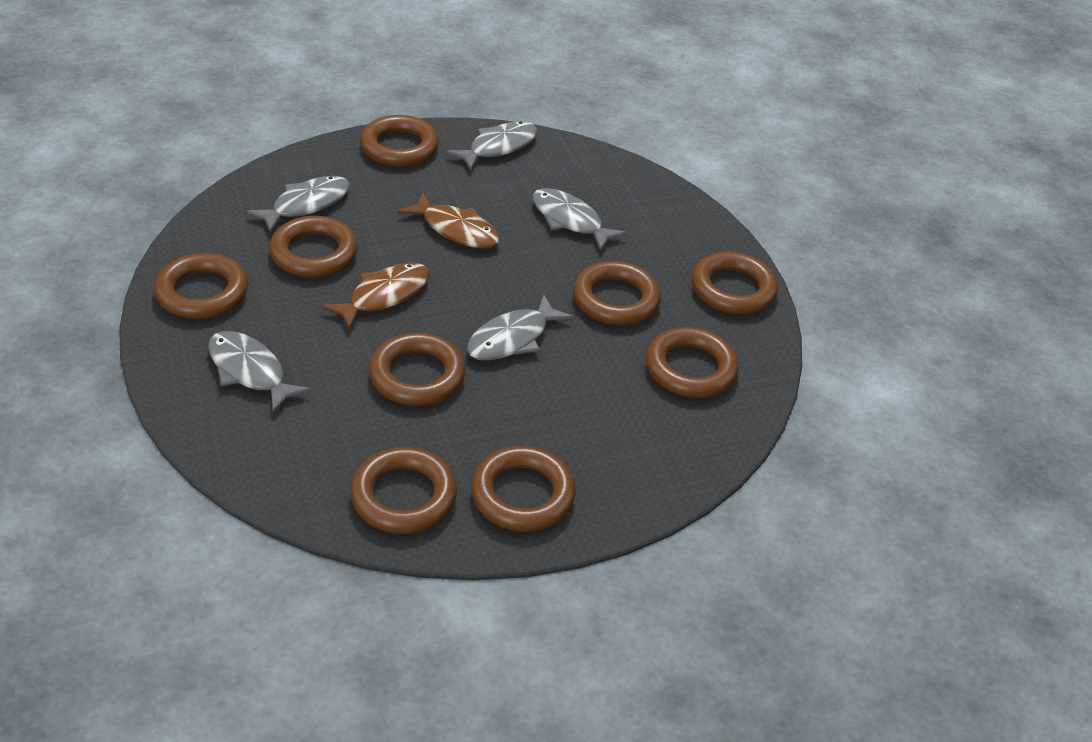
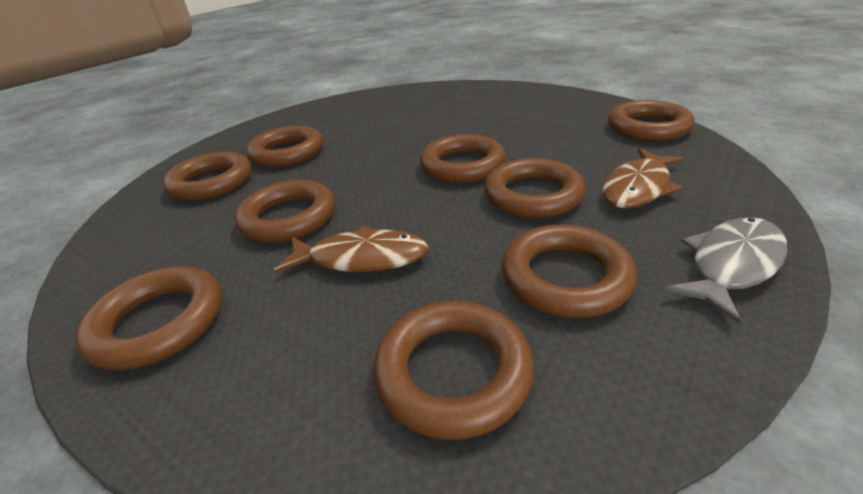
grey fish: [208,331,311,414] [246,176,350,233] [447,121,537,170] [467,295,573,361] [532,188,627,251] = 5 -> [664,217,787,324] = 1

